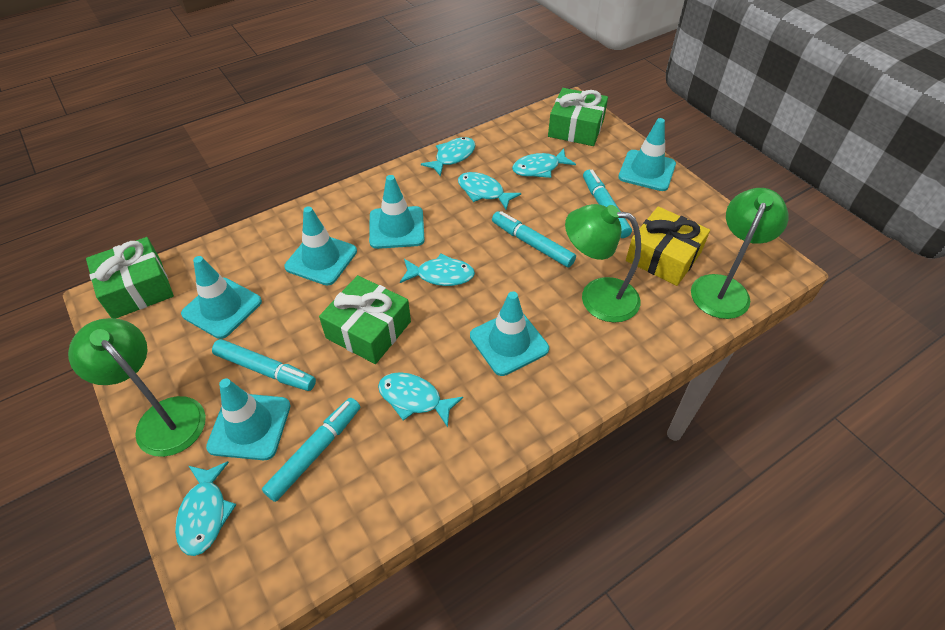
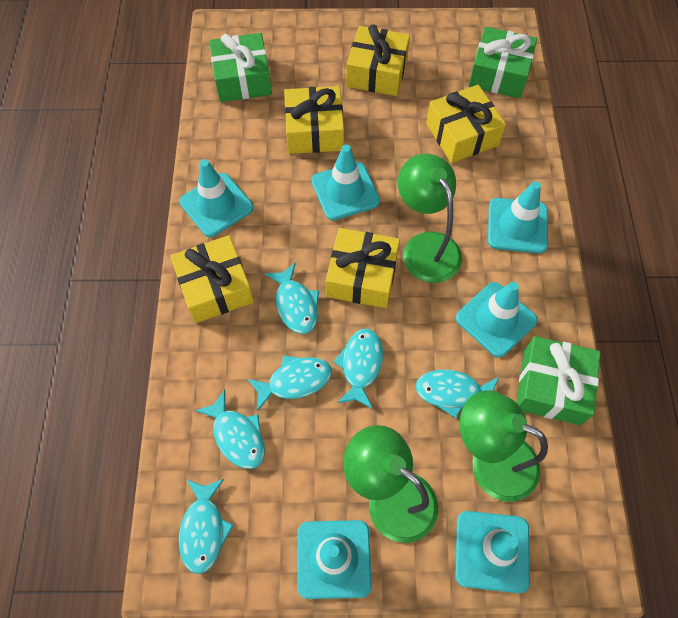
turquoise marker: [212,339,316,391] [262,398,360,502] [492,211,576,268] [583,169,632,238] = 4 -> none = 0
yellow gift: [626,206,710,286] = 1 -> [170,235,254,323] [284,86,344,154] [326,228,400,308] [346,24,410,96] [426,85,506,163] = 5

